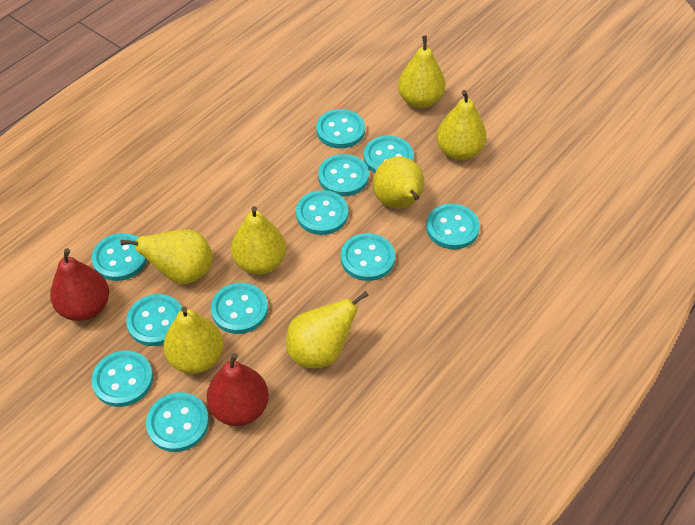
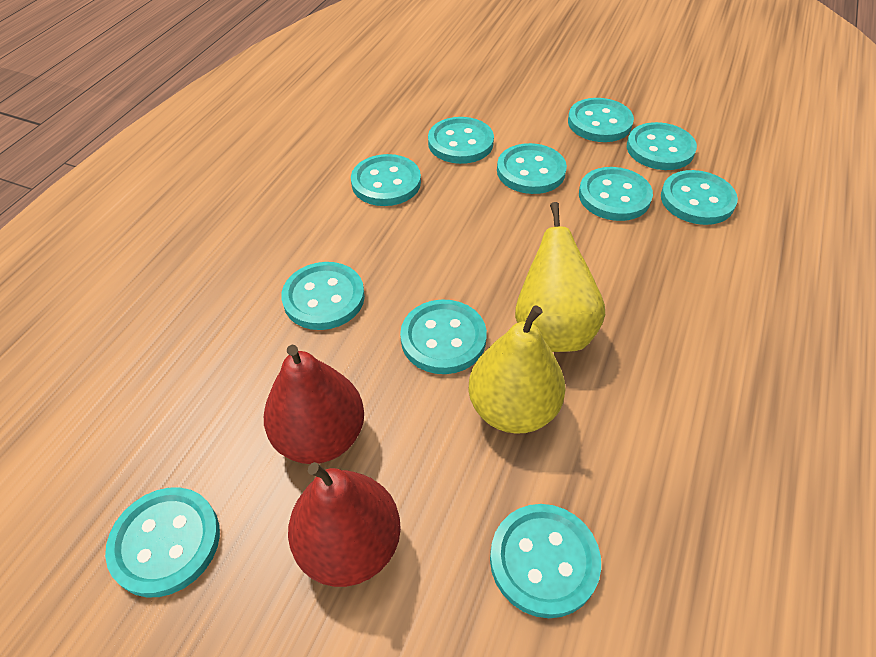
yellow pear: [121,229,213,284] [163,306,224,374] [231,206,286,275] [286,291,369,368] [373,156,424,209] [398,36,446,108] [436,90,487,160] = 7 -> [469,305,566,434] [515,202,605,352] = 2

